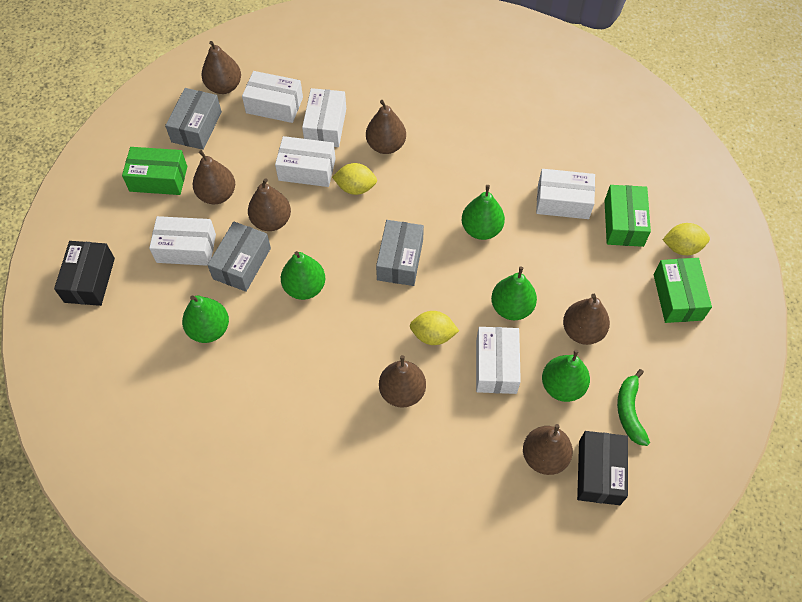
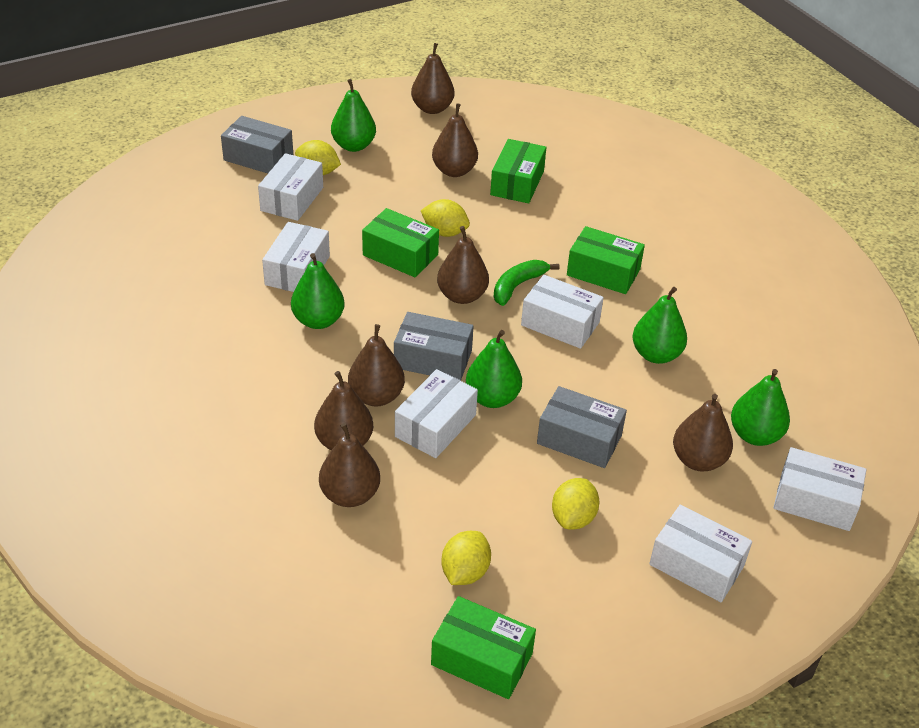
black box: [54,241,115,306] [577,431,628,505] = 2 -> none = 0
green box: [122,147,187,195] [604,185,651,247] [654,258,712,323] = 3 -> [362,208,439,277] [431,596,536,699] [490,139,546,203] [567,226,645,294] = 4
yellow lemon: [332,163,377,195] [410,311,459,345] [663,223,710,255] = 3 -> [295,140,341,175] [421,199,470,237] [441,531,491,585] [552,478,599,530] = 4

